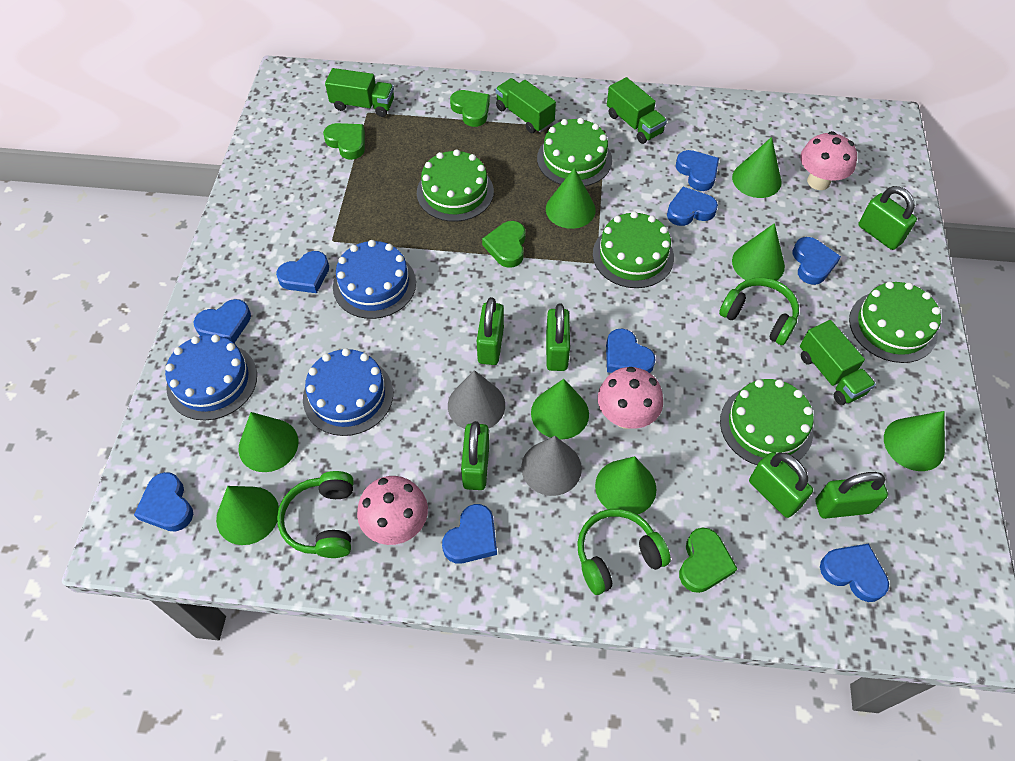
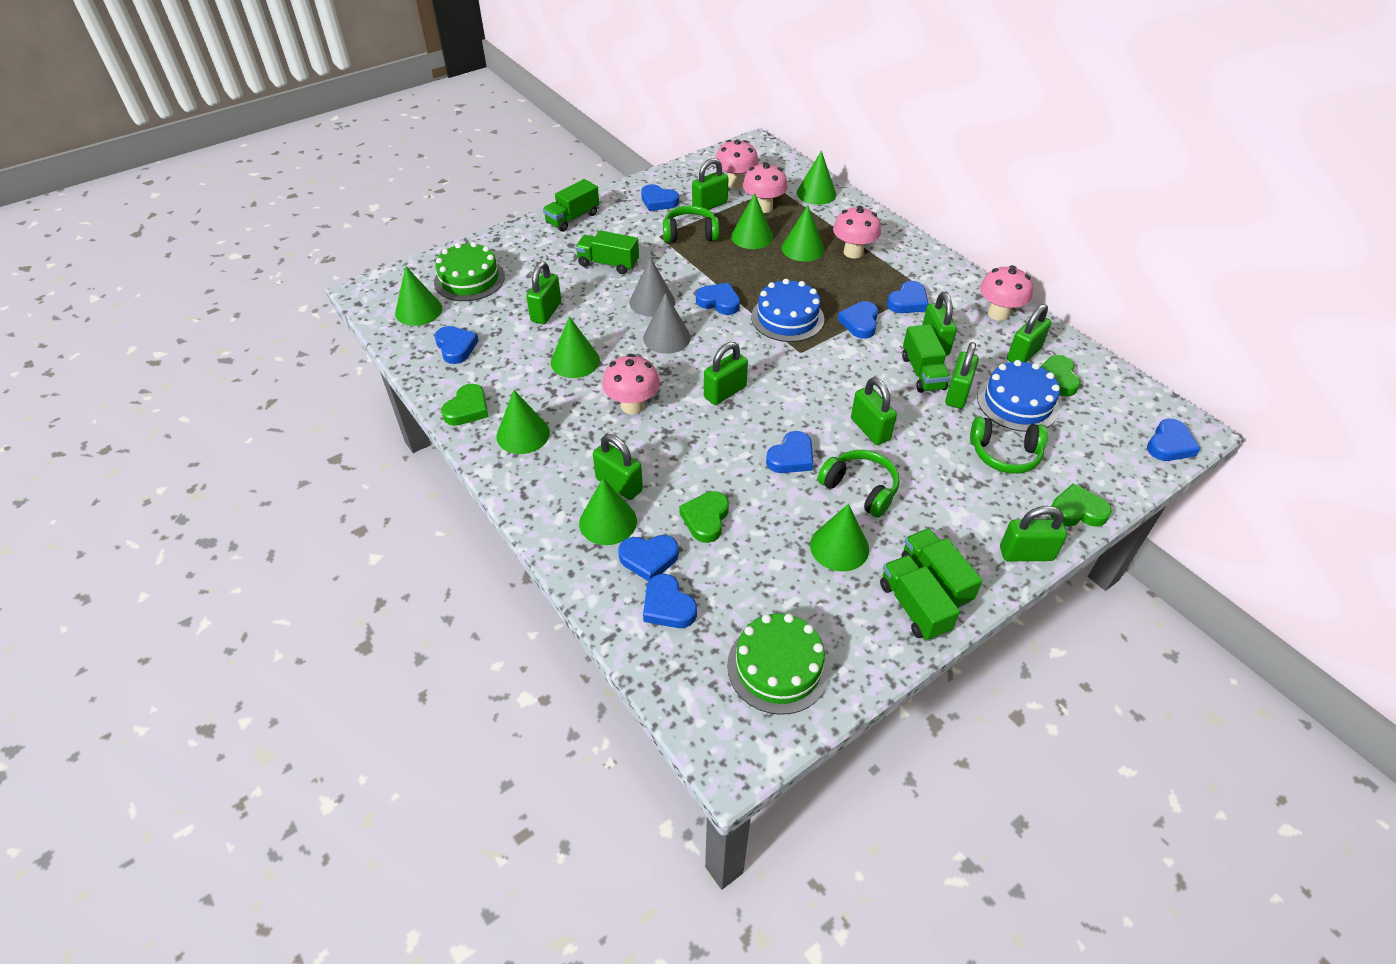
blue cake: [165,335,257,420] [303,348,393,436] [333,240,416,319] = 3 -> [751,279,824,342] [977,360,1060,432] = 2
green cake: [417,149,494,222] [537,118,612,186] [593,211,674,288] [720,379,814,465] [849,281,941,363] = 5 -> [434,242,505,301] [727,613,830,715] = 2
green padlock: [461,421,489,490] [477,297,504,365] [546,304,570,371] [749,452,813,518] [815,472,888,519] [858,186,917,250] = 6 -> [526,261,561,324] [593,434,643,500] [692,158,729,210] [704,342,748,405] [851,377,897,445] [922,292,957,356] [945,342,979,409] [1000,506,1067,561] [1007,304,1051,362] = 9
green truck: [325,68,394,117] [495,78,556,133] [607,77,667,144] [800,320,876,405] = 4 -> [543,179,599,232] [575,230,639,274] [880,555,960,641] [902,325,950,393] [902,528,983,608] = 5
pink mushroom: [357,476,428,545] [598,367,663,429] [800,131,857,190] = 3 -> [602,354,660,414] [716,140,758,188] [743,162,788,213] [833,206,881,259] [980,265,1033,321] = 5

